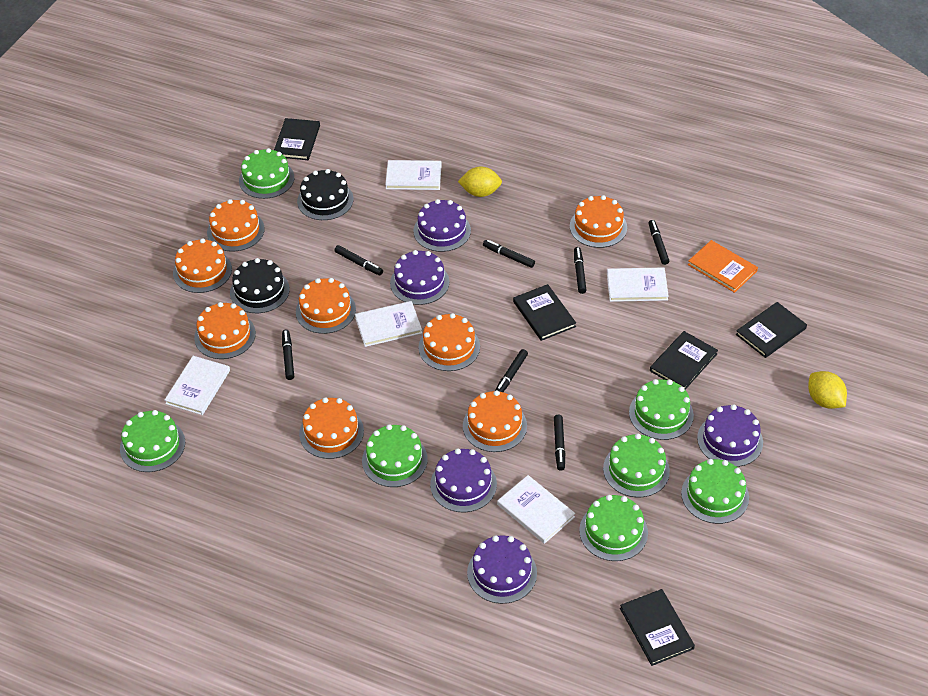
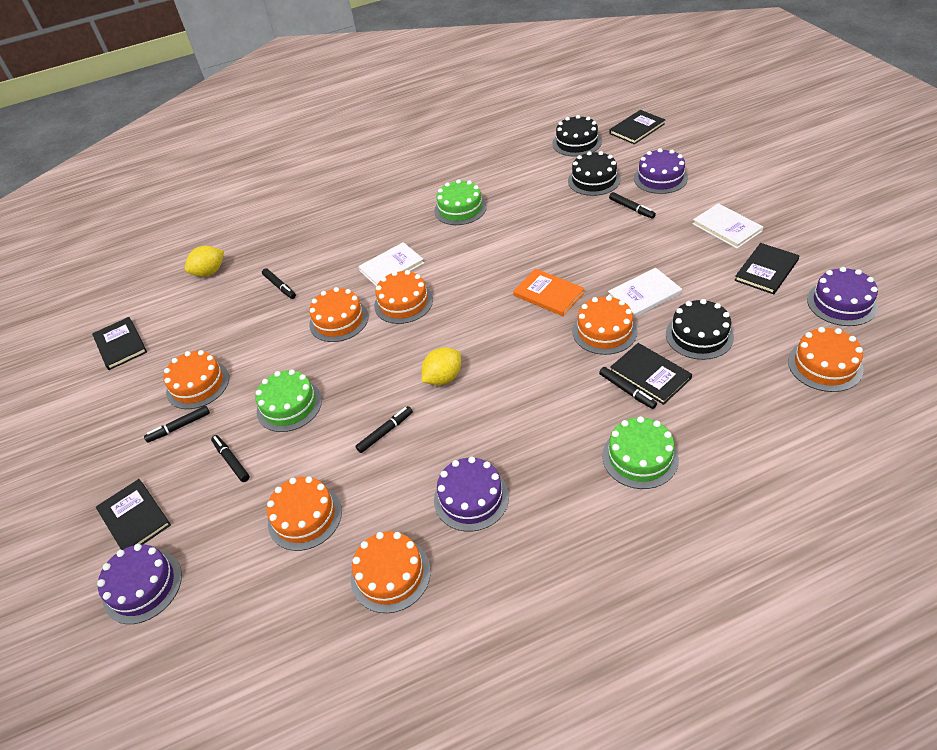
black cake: [230,258,290,313] [297,169,353,220] = 2 -> [552,115,602,157] [568,151,621,196] [666,299,734,360] = 3
black marker: [282,330,294,380] [334,245,383,276] [483,240,535,268] [495,349,528,392] [554,415,565,471] [574,247,586,294] [649,220,669,265] = 7 -> [144,406,210,443] [211,435,250,482] [262,268,296,299] [355,406,413,453] [599,367,657,409] [609,192,656,219] = 6
green cake: [120,410,185,472] [239,148,294,199] [362,424,428,487] [579,495,648,561] [603,434,670,497] [629,379,694,440] [681,459,749,524] = 7 -> [256,369,322,432] [434,179,487,225] [602,416,679,489] = 3
orange cake: [173,238,232,293] [194,302,256,359] [207,199,264,252] [296,278,356,334] [299,397,364,459] [418,313,480,371] [463,390,527,452] [570,195,627,248] = 8 -> [163,350,229,409] [267,476,342,551] [309,287,369,342] [351,531,431,613] [374,270,433,324] [572,296,638,355] [788,327,863,392] = 7
purple cake: [390,250,449,305] [413,199,471,252] [430,448,497,513] [467,535,537,604] [697,404,763,467] = 5 -> [97,544,182,624] [434,457,509,532] [634,148,688,194] [807,267,878,326] = 4
white book: [165,356,230,415] [355,301,422,347] [385,160,441,190] [497,475,575,544] [607,267,669,302] = 5 -> [358,242,424,287] [608,268,682,318] [693,203,763,249] = 3

